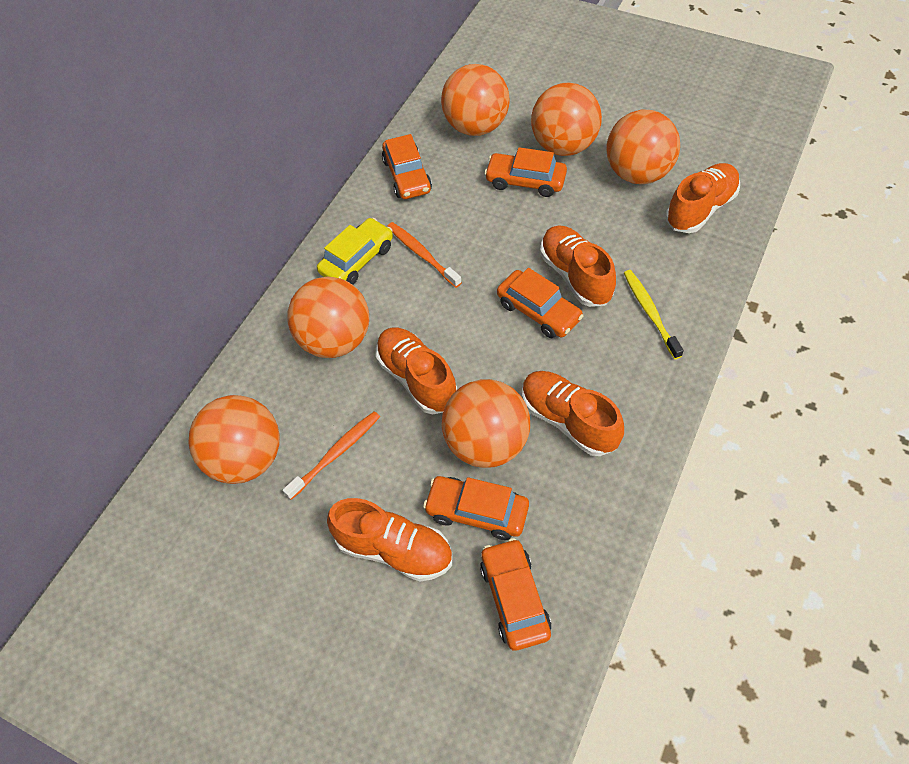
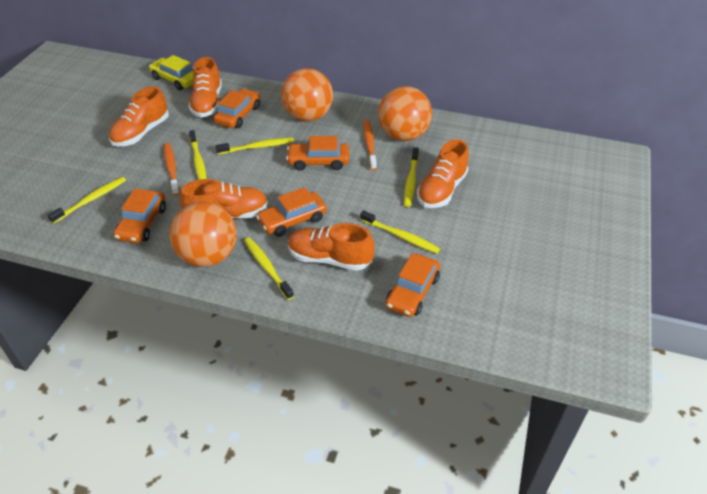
orange ball: [189,395,280,484] [287,277,369,358] [441,64,510,136] [442,379,530,468] [531,82,602,156] [606,110,680,184] = 6 -> [169,202,237,267] [281,68,333,122] [378,86,432,141] = 3
yellow toothbrush: [624,270,684,359] = 1 -> [47,177,126,224] [189,130,207,180] [216,137,294,154] [244,237,294,300] [360,210,440,254] [404,147,419,207] = 6

